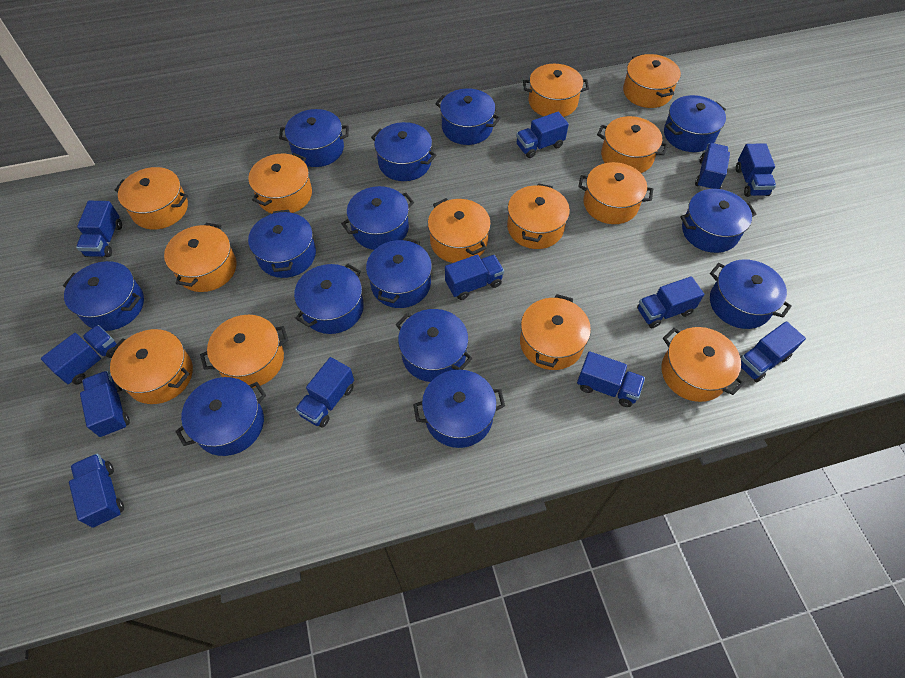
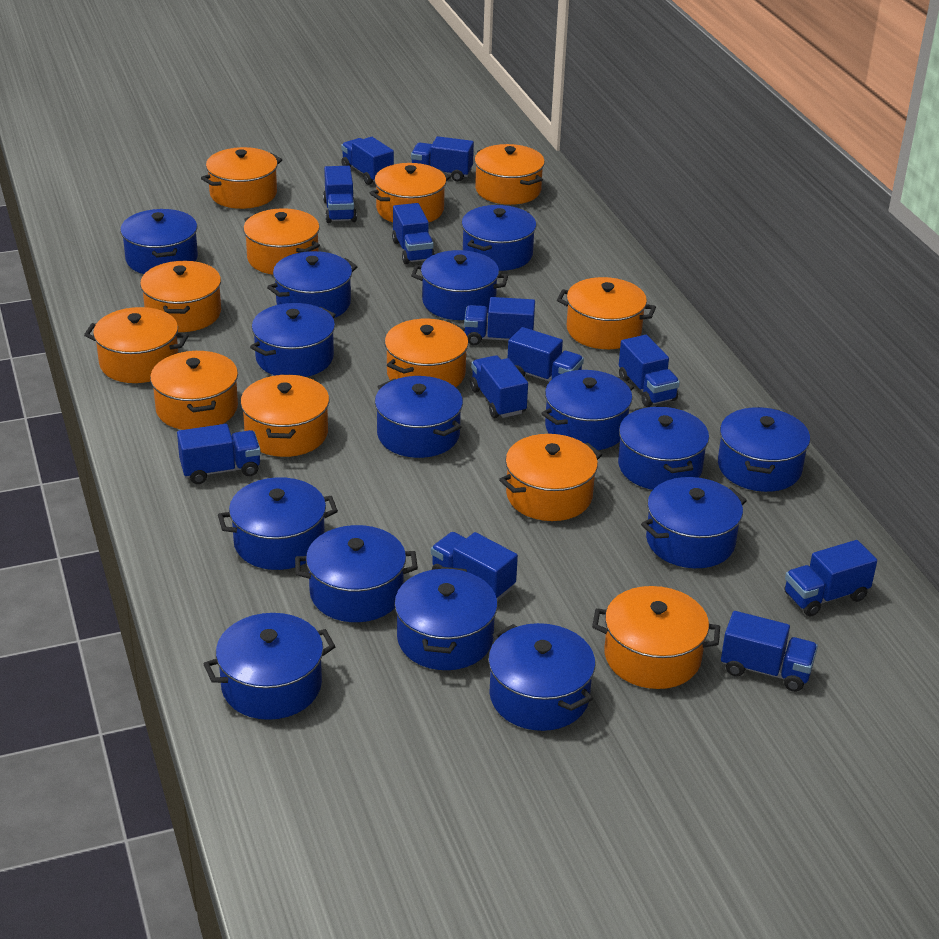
blue pot: [63,261,144,331] [175,377,266,456] [248,210,316,278] [279,109,349,167] [294,264,364,334] [341,186,414,250] [366,237,432,308] [371,122,437,181] [396,309,473,382] [413,370,505,448] [435,88,500,145] [664,95,726,152] [680,189,756,253] [710,259,792,329] = 14 -> [120,209,198,274] [204,613,336,720] [218,477,338,570] [250,303,336,377] [267,251,358,318] [295,525,418,622] [375,376,463,458] [394,567,498,670] [411,250,508,320] [462,205,536,271] [488,623,595,731] [541,370,634,450] [618,406,709,490] [641,477,747,568] [718,407,810,492] = 15
orange pot: [110,329,193,404] [115,167,188,229] [164,223,237,292] [200,315,289,388] [248,153,312,214] [428,198,491,263] [507,183,570,249] [520,294,591,370] [523,64,589,117] [578,162,653,224] [597,116,668,173] [623,54,681,108] [661,327,744,402] = 13 -> [84,307,189,383] [140,261,221,332] [150,350,238,430] [201,147,282,209] [240,375,329,457] [243,208,320,275] [370,163,451,222] [385,319,469,387] [474,144,545,205] [499,434,602,521] [557,277,656,349] [592,586,720,689] = 12

